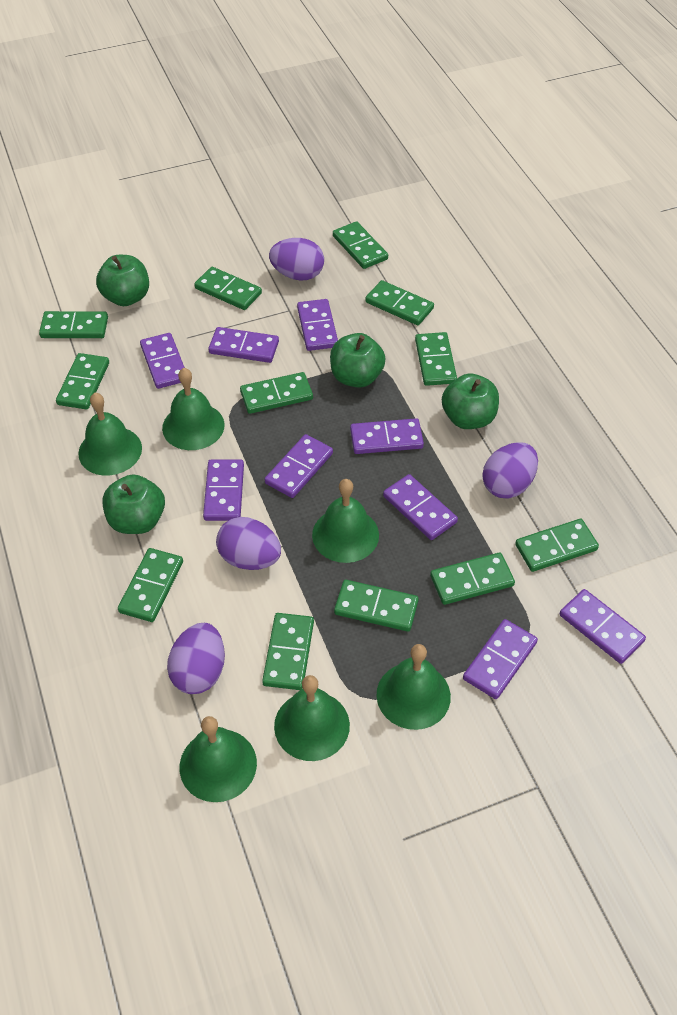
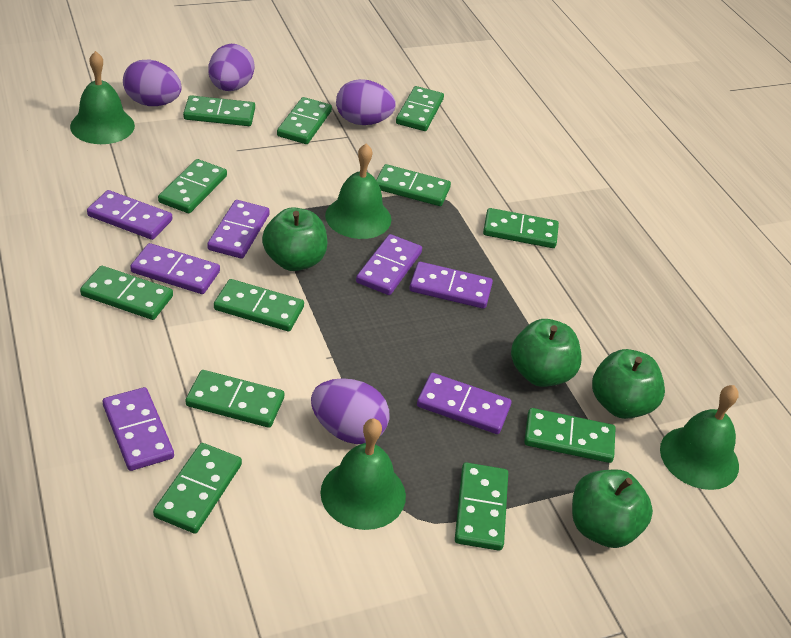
green bell: [78,393,142,476] [162,368,224,450] [180,716,257,802] [274,675,350,761] [312,479,379,563] [376,644,451,730] = 6 -> [70,51,135,144] [320,419,406,530] [325,143,391,239] [660,385,739,490] = 4
purple domino: [140,333,185,389] [203,460,244,521] [208,327,279,363] [265,434,333,498] [297,299,338,351] [350,418,424,454] [383,474,458,540] [463,619,538,699] [560,589,646,664] = 9 -> [87,190,172,240] [103,387,174,471] [130,243,220,294] [207,200,270,259] [356,234,422,295] [409,262,493,309] [417,373,511,434] = 7

